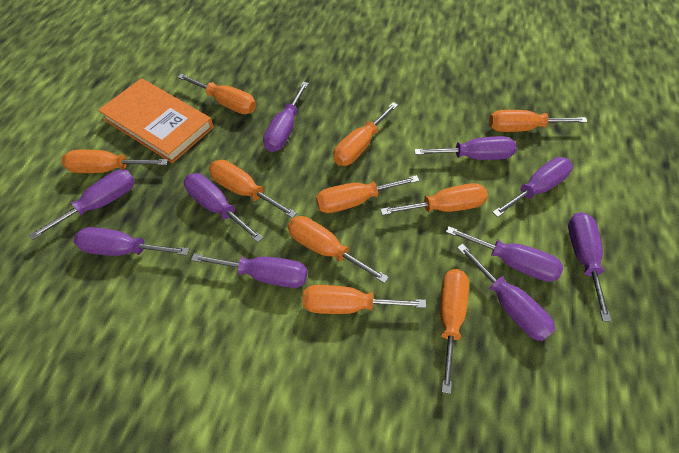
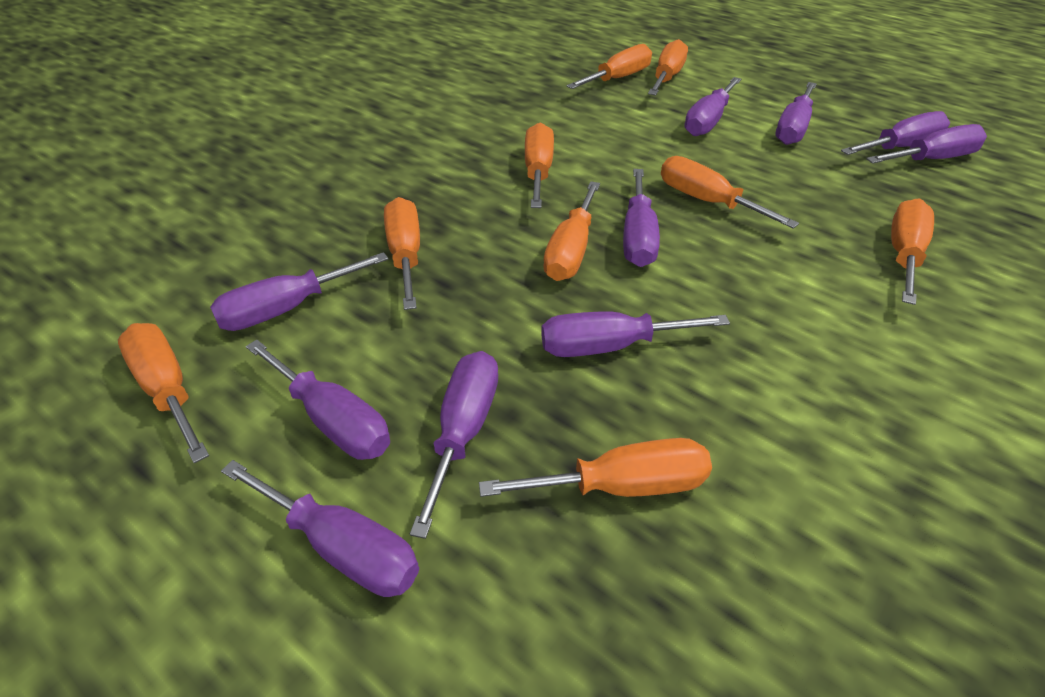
orange book: [98,78,214,163] = 1 -> none = 0
orange screwdriver: [62,149,168,173] [178,74,256,114] [209,160,297,218] [288,216,389,284] [303,285,426,314] [316,175,420,213] [333,102,398,166] [380,183,488,215] [440,269,469,394] [489,110,588,132] = 10 -> [118,323,209,463] [384,197,420,310] [479,438,712,497] [525,123,554,208] [543,181,600,281] [567,44,652,89] [648,39,688,95] [661,156,799,229] [891,198,934,305] = 9

